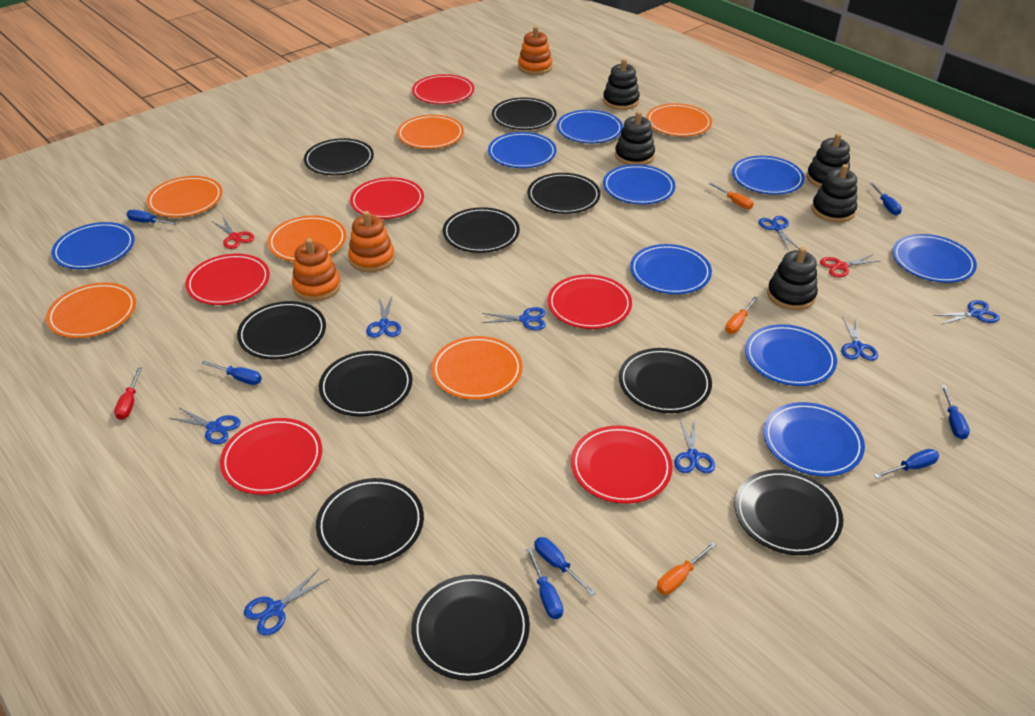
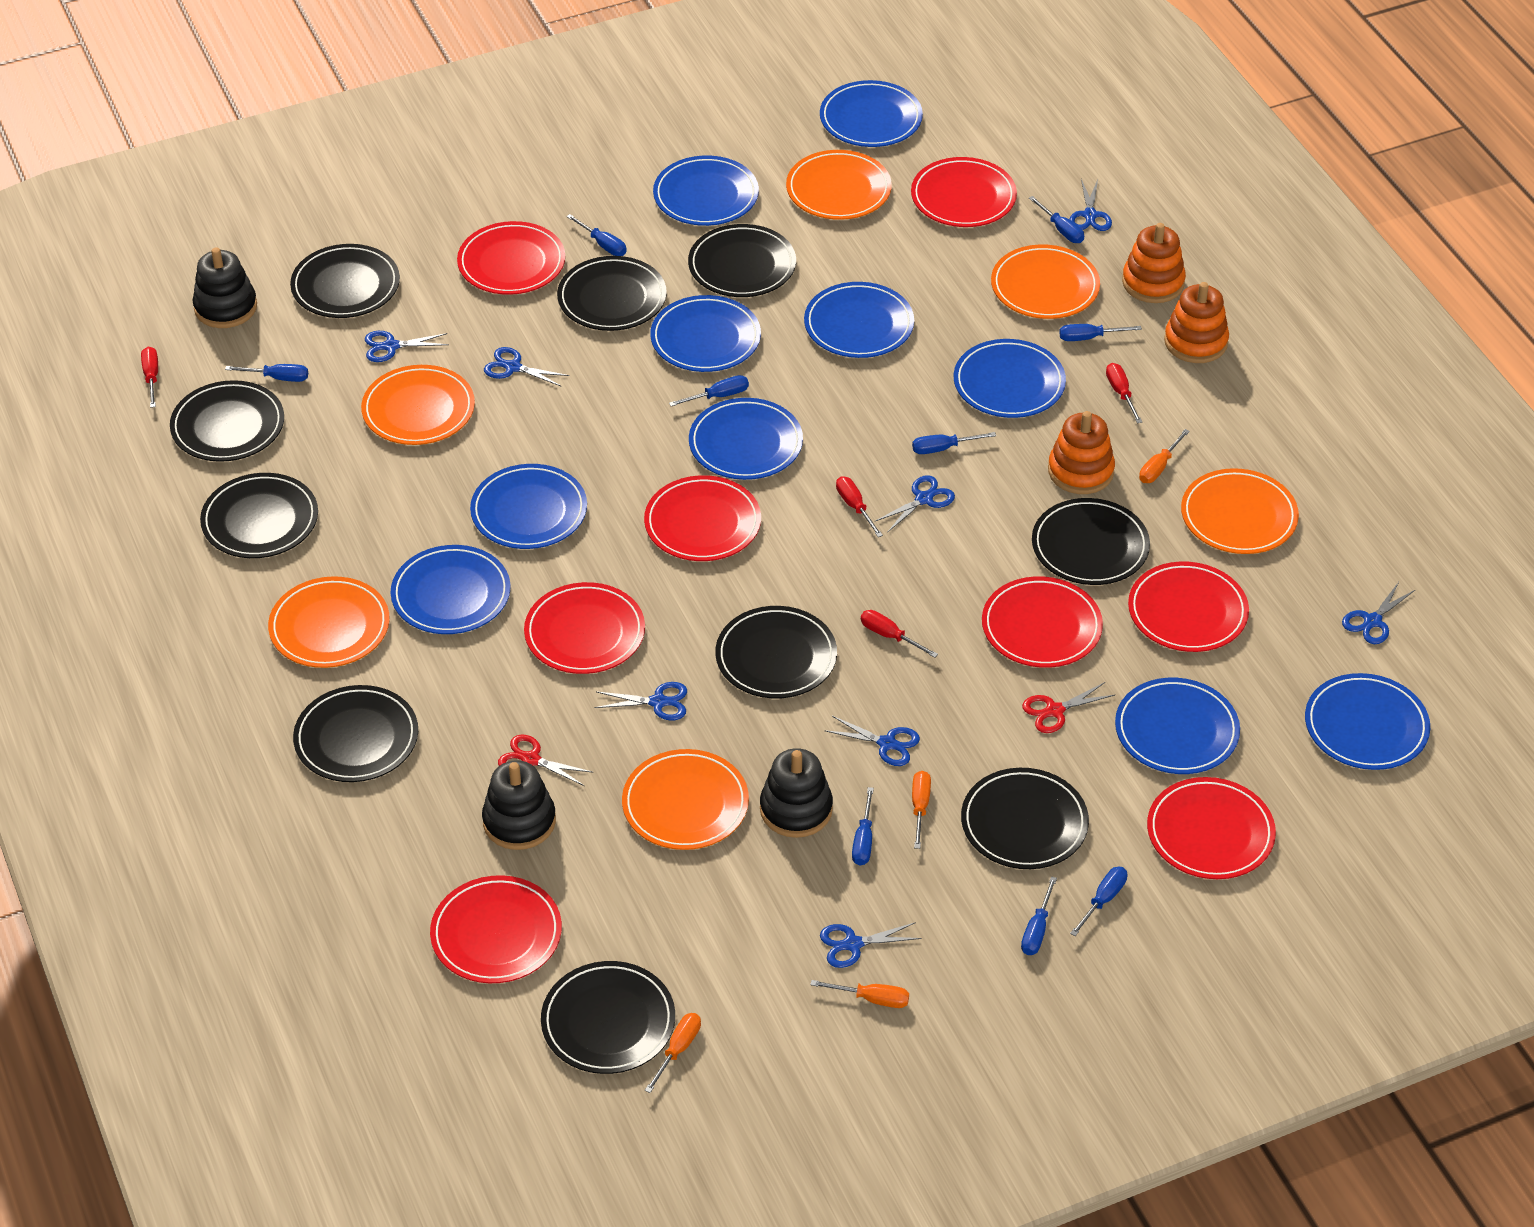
black stacking toy: [603,59,640,110] [615,111,655,165] [767,247,818,310] [807,133,850,188] [812,164,857,223] = 5 -> [193,247,257,328] [482,760,556,850] [760,748,833,838] = 3
blue plate: [52,222,135,269] [488,132,557,168] [557,110,623,143] [603,164,675,205] [630,244,712,294] [732,156,805,195] [745,324,837,386] [763,402,865,476] [893,234,977,283] = 9 -> [391,545,510,634] [470,464,587,549] [650,295,761,372] [653,155,759,226] [689,398,803,480] [804,282,914,358] [820,80,923,147] [954,339,1066,418] [1115,678,1240,774] [1305,673,1430,770] = 10
blue screwdriver: [127,210,178,225] [201,360,262,385] [526,547,563,619] [534,537,595,596] [870,182,902,215] [874,449,939,478] [941,385,970,440] = 7 -> [225,364,308,382] [566,214,627,256] [669,375,749,406] [852,787,874,865] [912,432,996,454] [1021,876,1057,955] [1029,196,1084,243] [1059,324,1142,341] [1070,867,1127,936] = 9
orange screwdriver: [657,542,717,595] [709,182,754,209] [725,296,758,334] = 3 -> [645,1013,701,1093] [810,980,909,1008] [912,771,931,849] [1139,429,1190,483] = 4
red plate: [185,254,270,305] [220,418,322,495] [350,177,424,219] [412,74,474,104] [548,275,632,329] [571,425,673,504] = 6 -> [430,875,562,983] [457,221,565,295] [524,582,645,674] [644,475,761,561] [911,157,1017,227] [982,576,1103,668] [1128,562,1249,652] [1147,777,1276,879] = 8
red screwdriver: [114,368,142,420] = 1 -> [141,347,158,408] [836,476,883,537] [861,610,938,658] [1106,363,1142,423] = 4

